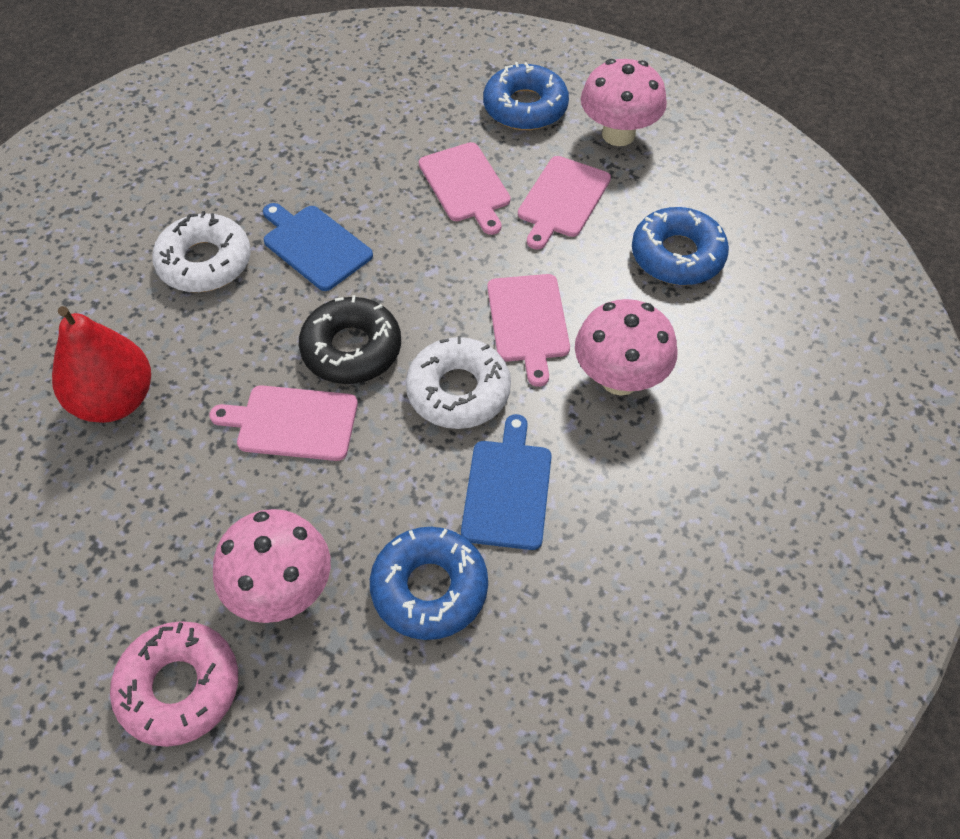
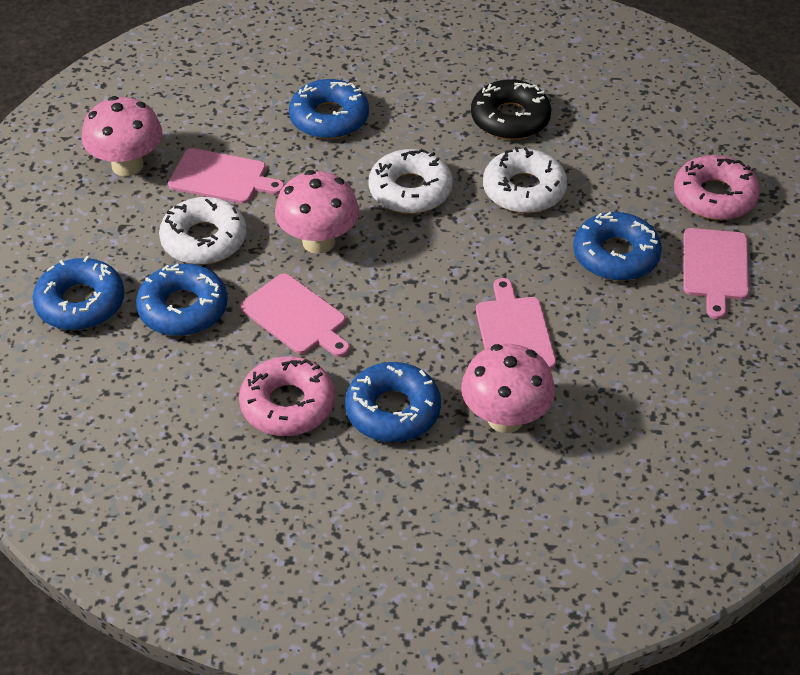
blue cutting board: [263,203,373,291] [461,414,552,550] = 2 -> none = 0
blue donut: [370,527,488,640] [483,62,569,130] [632,207,729,285] = 3 -> [33,256,125,330] [136,264,228,336] [289,79,369,139] [345,362,441,442] [573,212,662,281] = 5
pink donut: [110,621,238,747] = 1 -> [239,356,335,436] [674,155,760,220] = 2
red pear: [52,306,151,423] = 1 -> none = 0
white donut: [152,211,251,292] [406,336,511,429] = 2 -> [159,197,247,265] [368,149,453,214] [483,147,567,213] = 3

